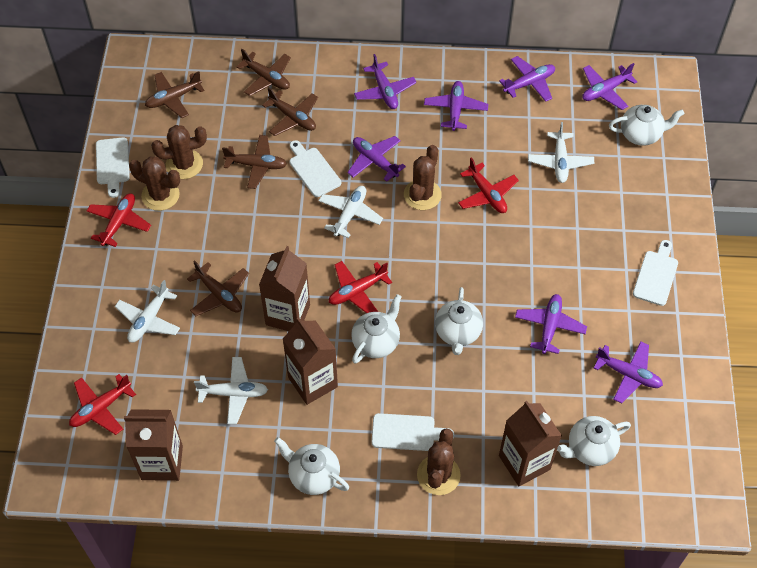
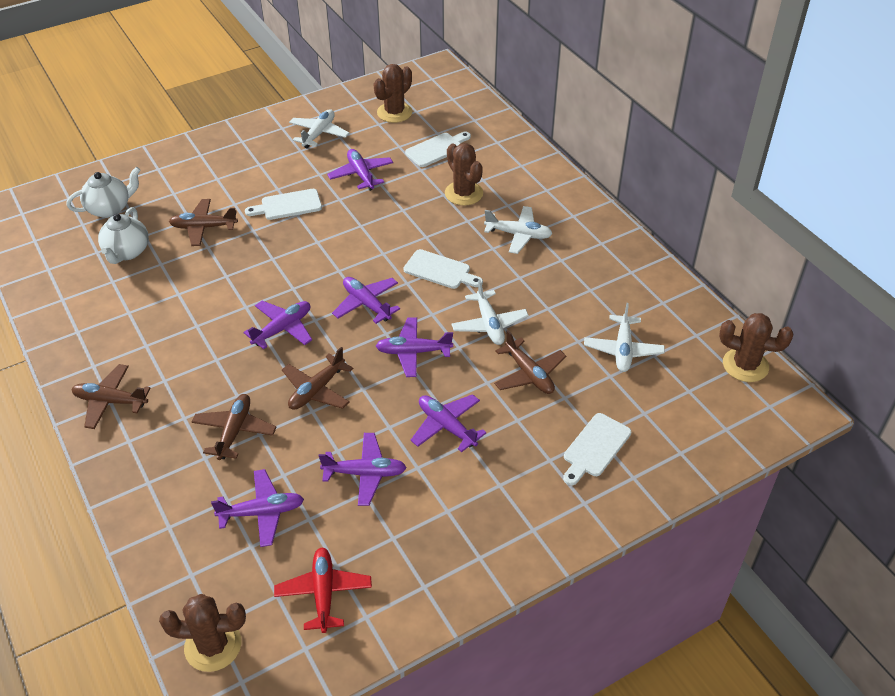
brown carton: [124,409,183,481] [259,246,310,331] [283,317,338,405] [499,401,562,486] = 4 -> none = 0
red plane: [69,374,136,435] [87,193,151,247] [329,261,392,313] [458,157,519,213] = 4 -> [274,548,372,633] = 1
white teapot: [274,437,349,495] [351,294,401,364] [435,287,483,355] [557,416,631,466] [609,105,685,146] = 5 -> [67,167,140,218] [98,207,149,264] = 2

